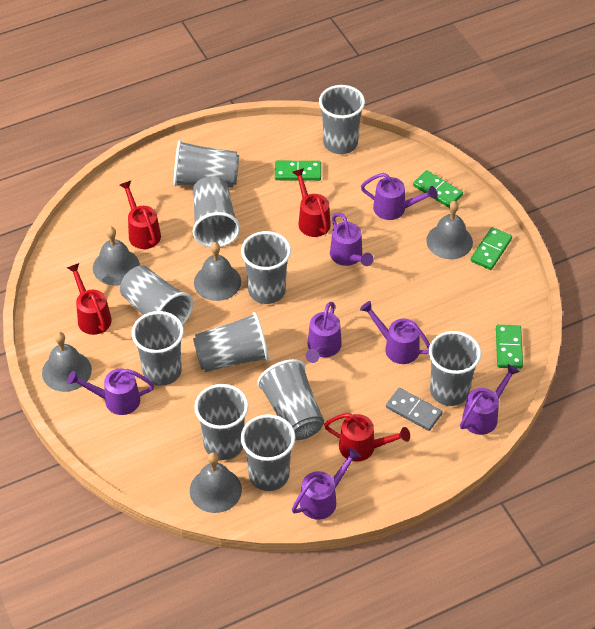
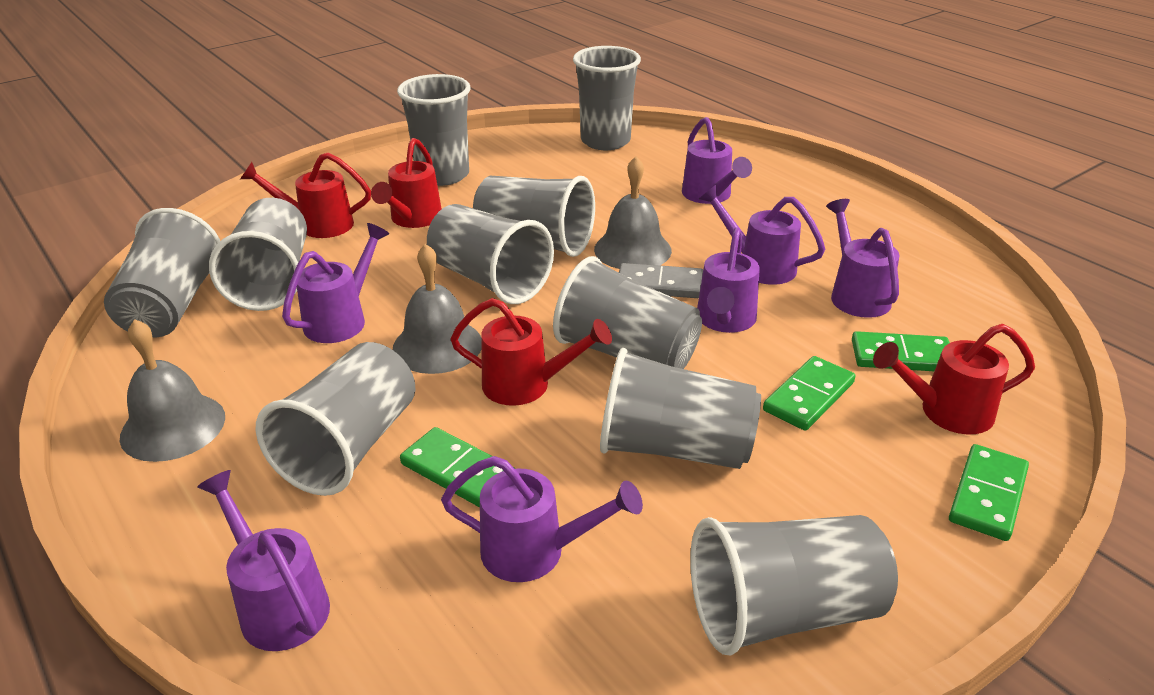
grey bell: [42,332,92,392] [93,227,140,285] [190,452,242,513] [194,242,241,301] [426,201,473,259] = 5 -> [120,319,225,462] [393,244,482,374] [594,156,672,269] = 3
grey cup: [120,265,193,325] [132,311,184,386] [174,140,239,187] [193,176,240,247] [193,312,269,372] [194,384,249,460] [241,231,291,304] [241,414,296,491] [257,359,324,440] [319,85,365,154] [429,331,481,406] = 11 -> [104,208,220,338] [209,198,307,311] [255,342,416,496] [397,74,471,186] [427,204,554,304] [473,176,595,257] [553,256,702,369] [573,46,641,150] [600,348,761,469] [690,515,898,656] = 10

